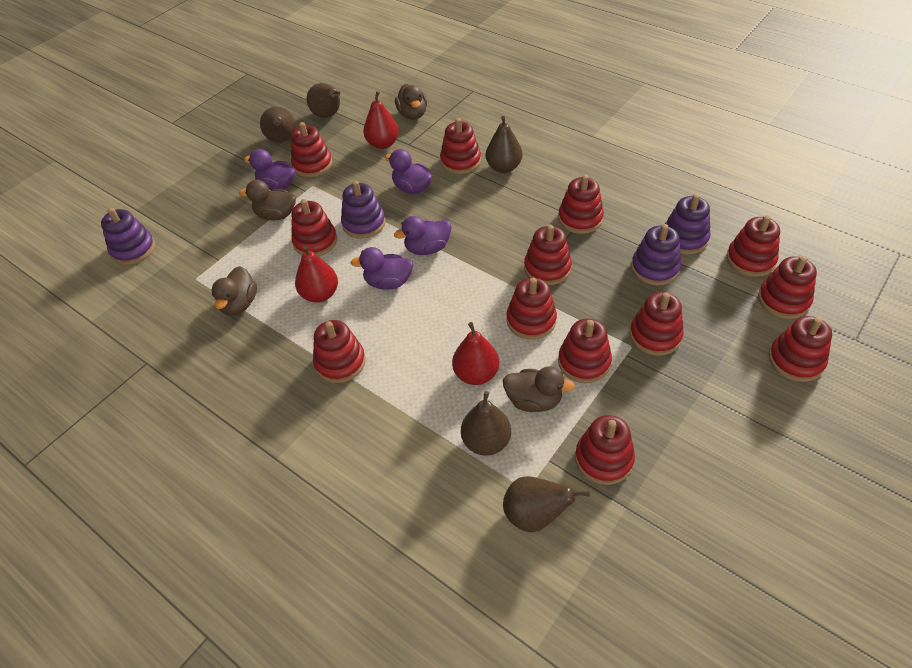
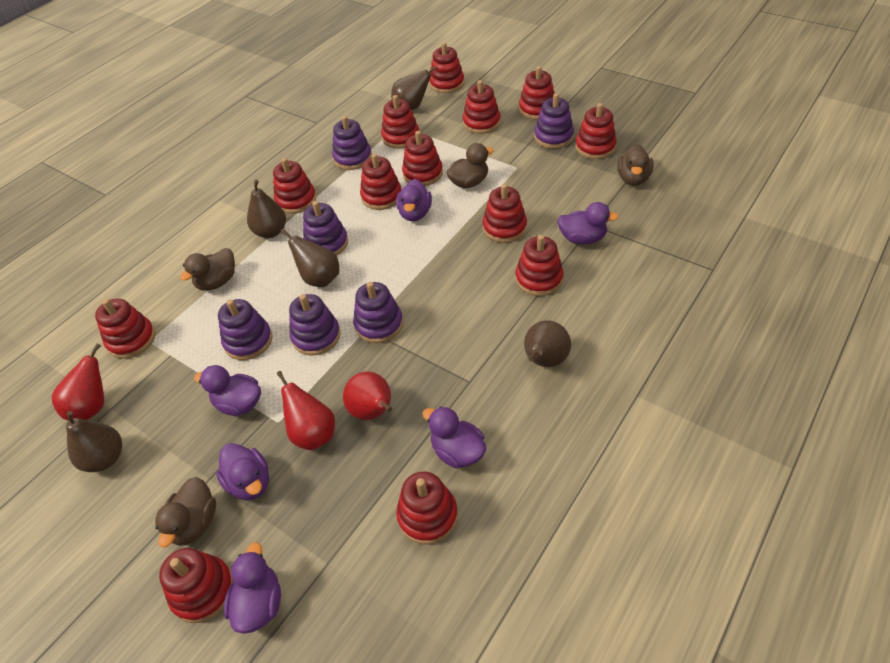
purple duck: [244,149,295,190] [350,247,414,290] [385,149,432,194] [394,216,451,255] = 4 -> [194,365,261,416] [216,443,269,500] [224,542,281,634] [396,179,432,221] [422,406,486,468] [557,202,619,244] = 6
purple stacking toy: [101,208,155,265] [341,181,386,239] [631,224,681,285] [665,194,711,255] = 4 -> [218,299,272,360] [289,294,341,356] [303,201,348,256] [332,116,372,170] [353,282,403,343] [534,93,574,149] = 6

